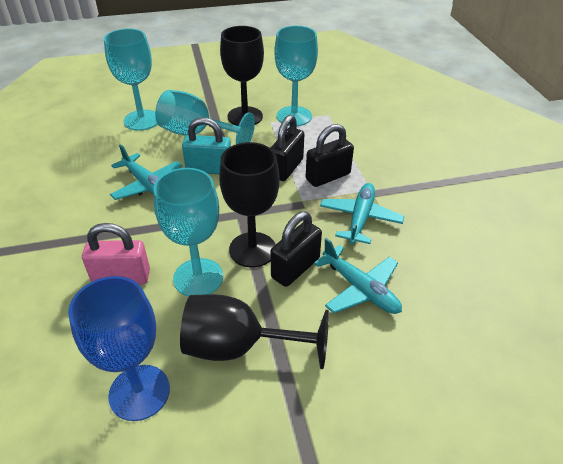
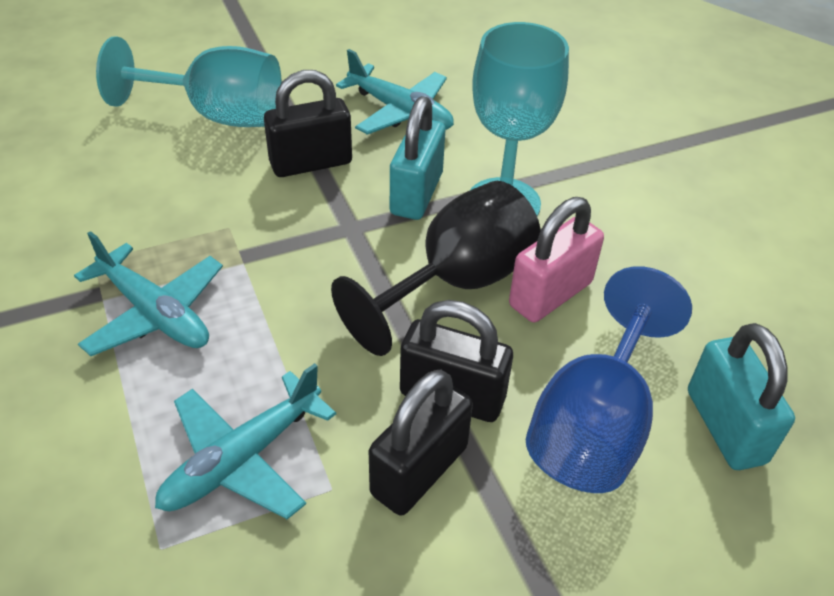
black goblet: [180,294,329,369] [219,142,280,268] [220,26,264,126] = 3 -> [331,181,541,356] = 1
turquoise goblet: [104,28,157,131] [154,168,223,297] [155,90,255,144] [274,26,318,126] = 4 -> [96,36,282,127] [470,22,569,216] = 2
turquoise padlock: [182,117,231,174] = 1 -> [390,96,445,220] [688,323,795,470] = 2

